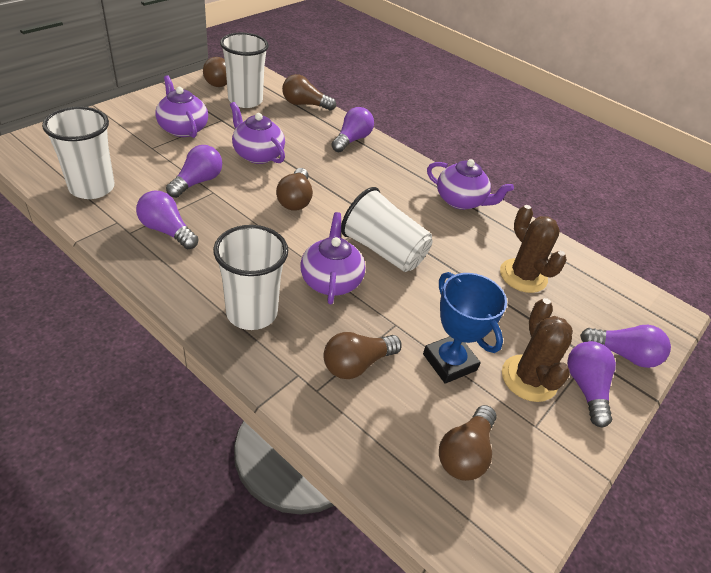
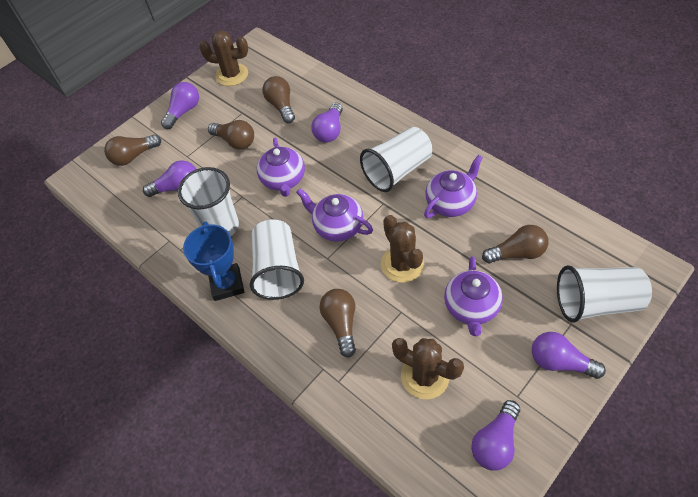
brown cactus: [500,205,567,293] [502,298,573,402] = 2 -> [199,30,248,86] [381,215,424,283] [392,338,464,399] = 3

